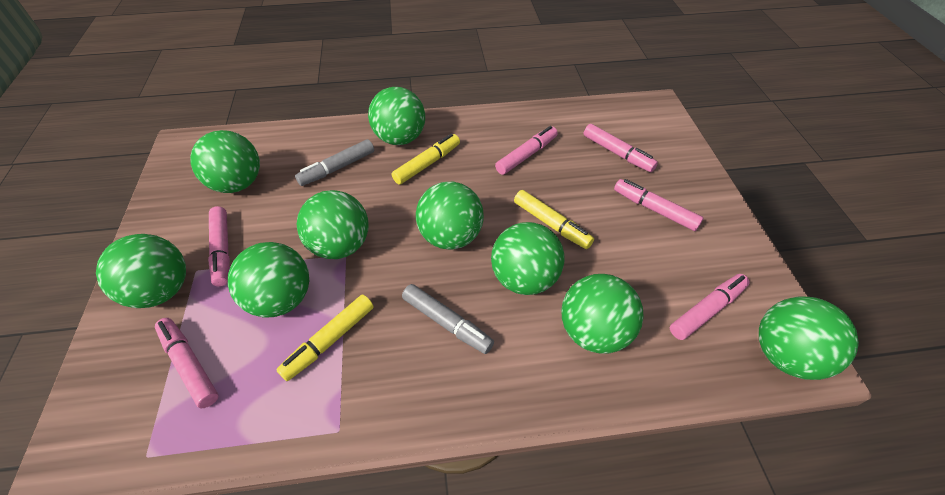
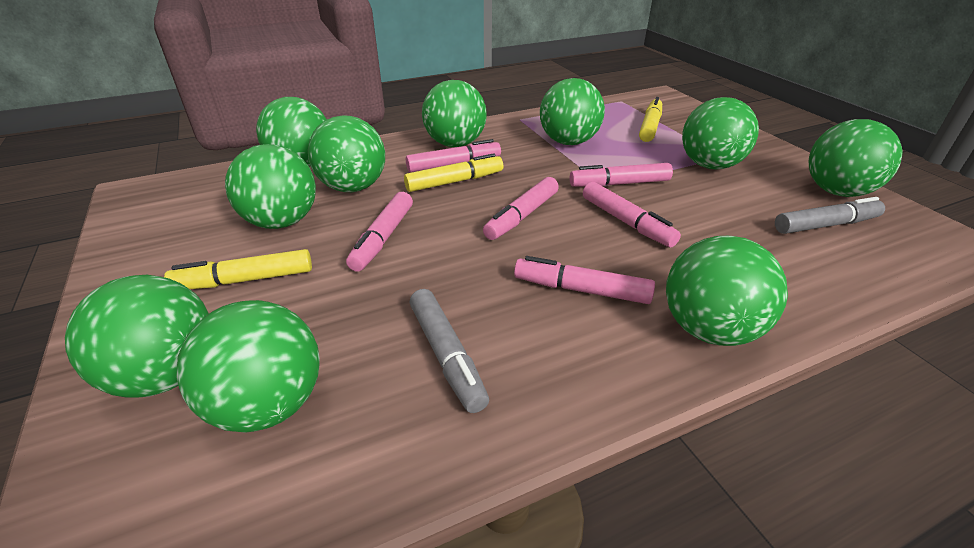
green ball: [96,234,186,308] [190,130,260,193] [228,242,309,318] [297,190,369,259] [368,87,425,145] [416,182,484,250] [491,222,565,295] [561,274,644,354] [759,296,859,380] = 9 -> [65,275,209,398] [176,300,320,433] [225,144,316,229] [256,97,327,167] [308,115,385,192] [422,80,487,147] [540,78,605,145] [666,236,788,346] [682,97,759,170] [808,119,902,197] = 10

